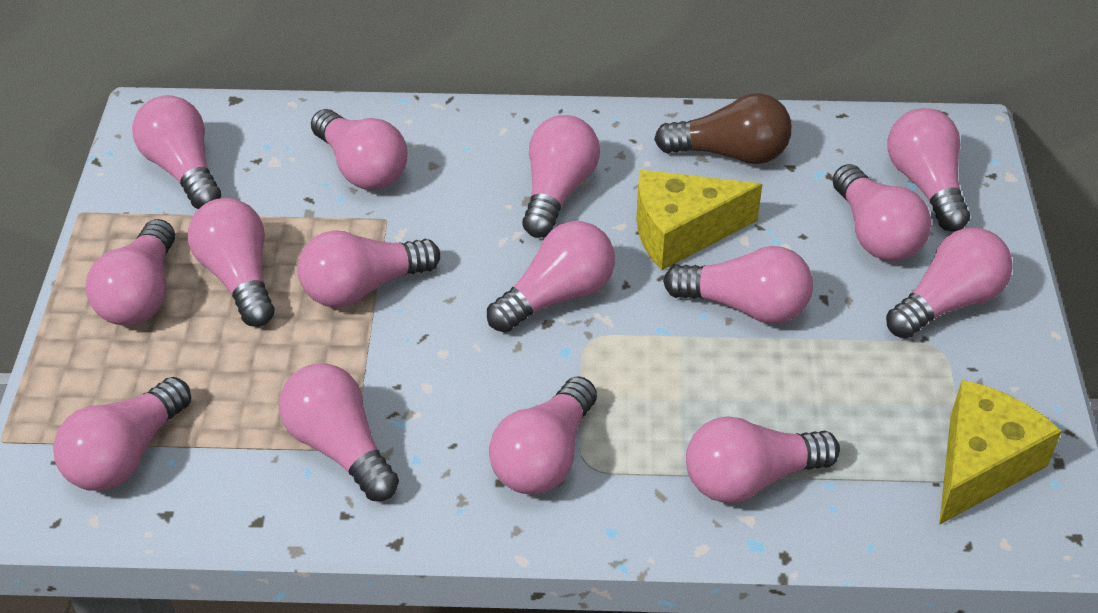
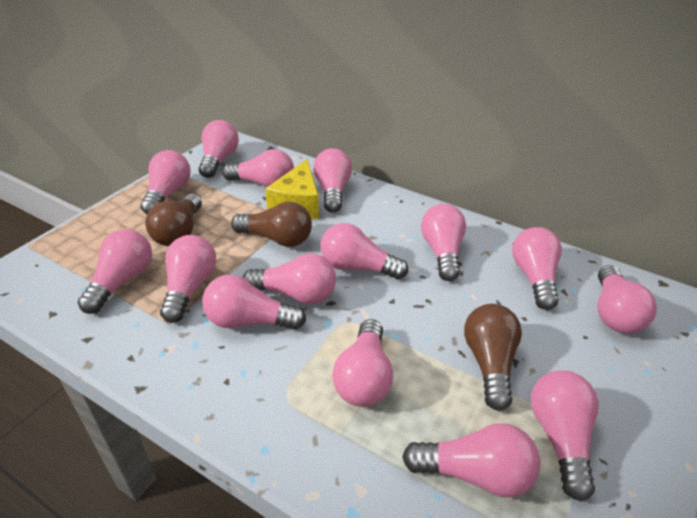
brown light bulb: [654,93,792,164] = 1 -> [145,193,202,246] [231,202,312,247] [464,304,522,411] = 3
yellow cheese: [636,170,763,270] [939,380,1062,525] = 2 -> [265,159,319,219] = 1

